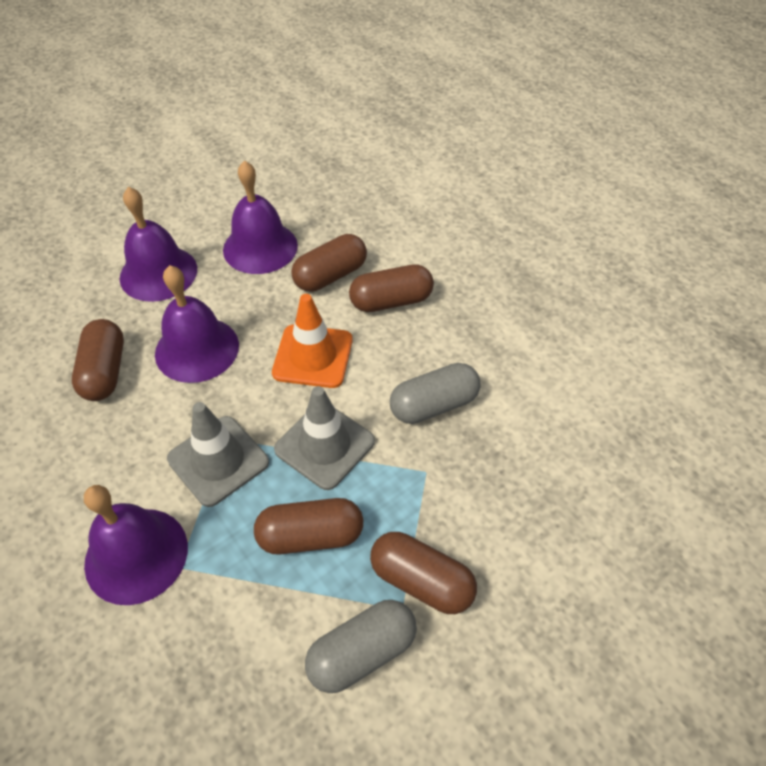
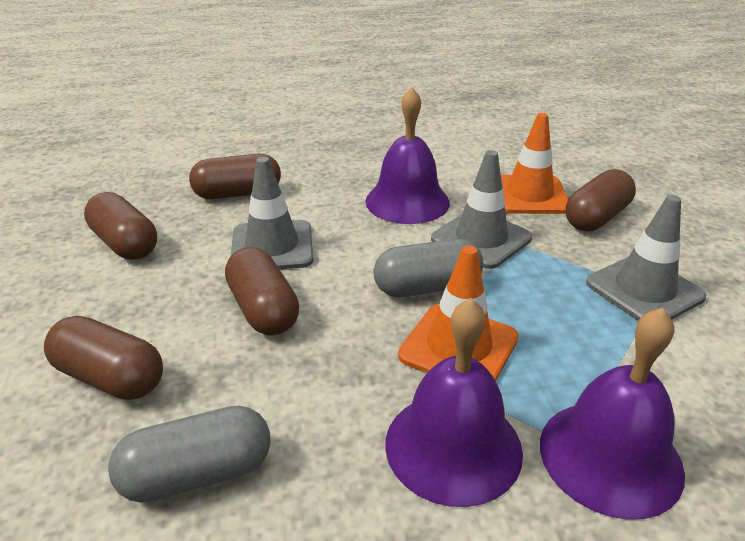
grey traffic cone: [167,402,269,507] [274,386,375,490] = 2 -> [231,157,313,269] [431,150,532,269] [586,195,706,321] = 3
orange traffic cone: [272,294,353,388] = 1 -> [398,245,519,381] [501,113,568,214] = 2
purple bell: [84,485,188,605] [120,187,197,302] [155,265,239,383] [223,160,298,274] = 4 -> [365,87,450,224] [385,298,523,507] [540,308,685,520] = 3

